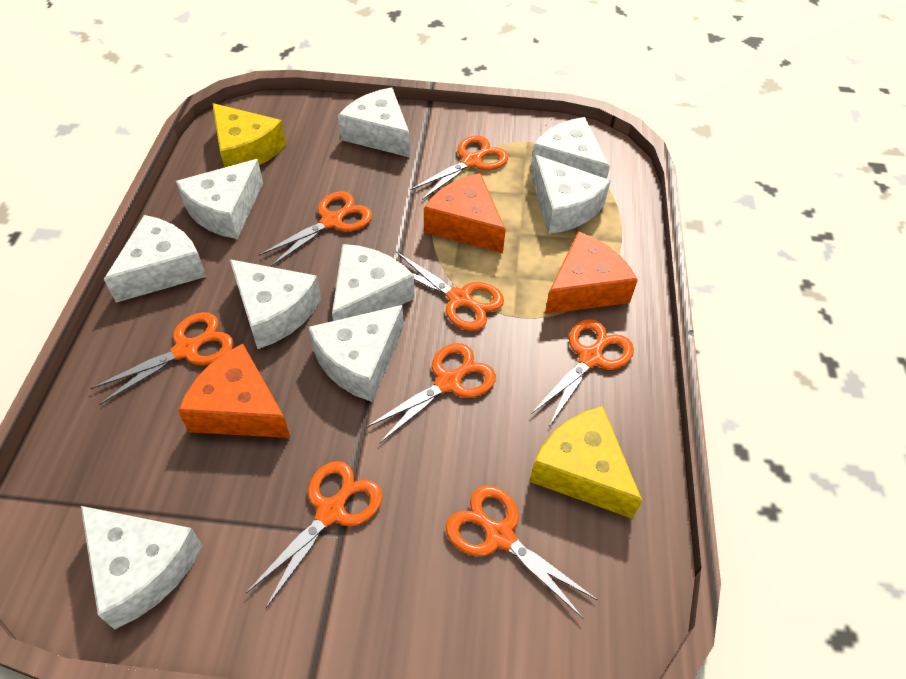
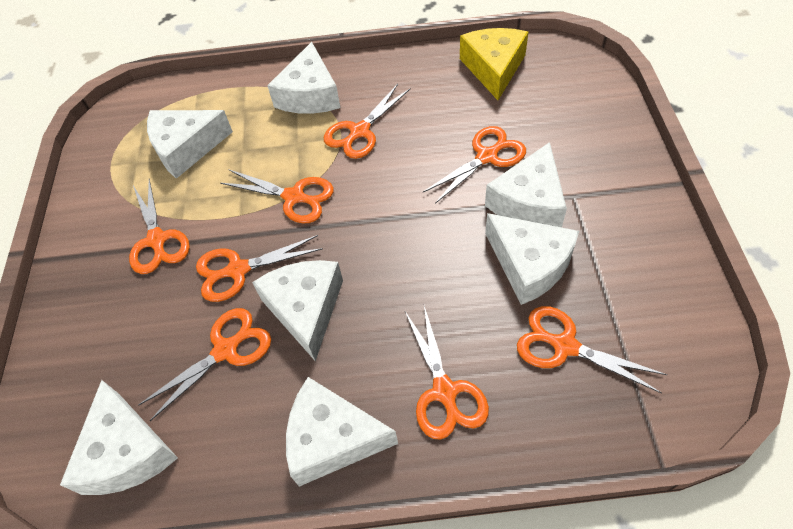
orange cheese: [178,344,290,438] [424,173,506,253] [545,231,638,314] = 3 -> none = 0
white cheese: [81,506,203,630] [104,215,206,303] [176,159,263,239] [230,259,321,349] [309,305,404,402] [332,244,415,321] [338,87,410,157] [530,117,610,179] [532,155,611,234] = 9 -> [60,380,178,495] [147,110,233,179] [252,260,343,362] [267,42,340,114] [286,377,398,487] [485,142,567,227] [485,213,579,305] = 7
yellow cheese: [212,103,286,168] [530,406,642,519] = 2 -> [460,28,529,100] = 1

